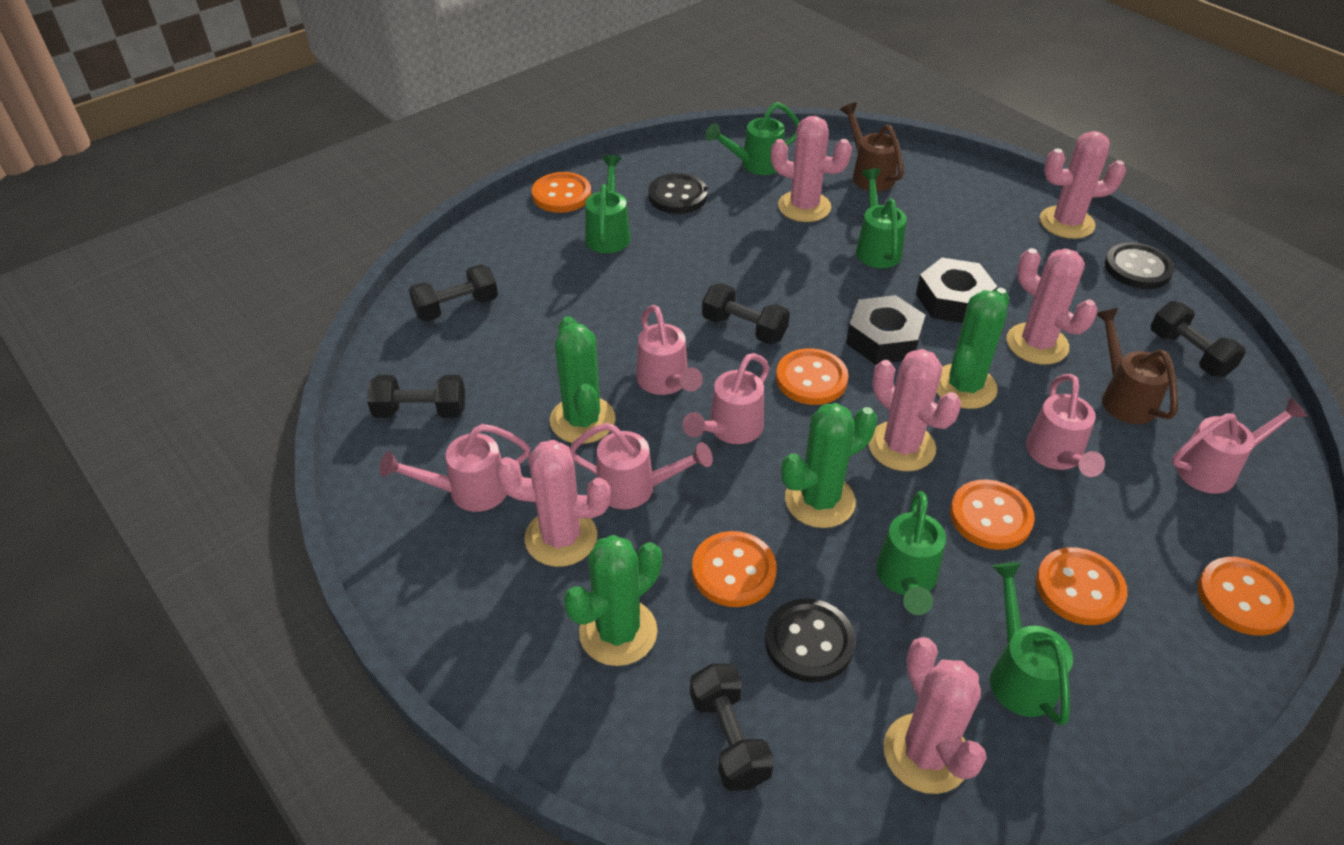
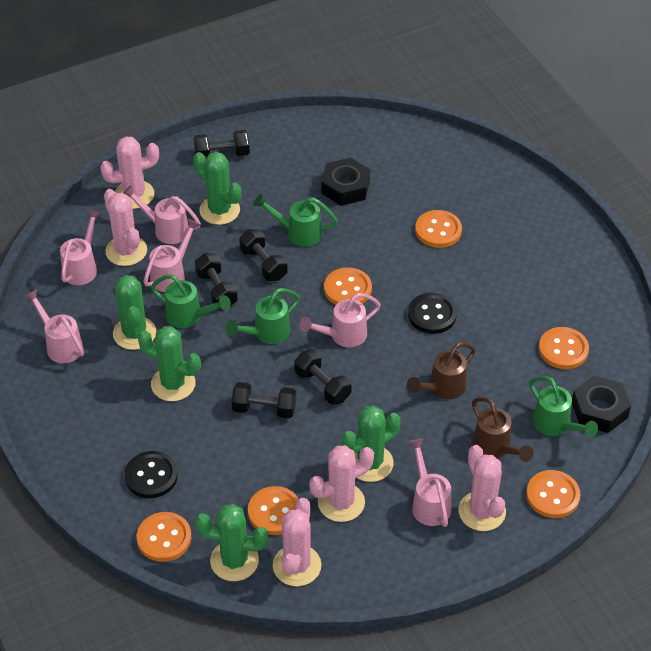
black button: [648,173,708,214] [765,598,855,682] [1105,243,1174,289] = 3 -> [124,451,178,498] [408,293,457,334] = 2
green cactus: [550,316,616,444] [564,535,662,666] [781,403,877,528] [936,288,1009,409] = 4 -> [113,275,156,350] [138,326,201,401] [193,152,242,225] [195,504,268,581] [342,405,401,482] = 5
green watering can: [585,155,630,253] [706,102,800,175] [856,168,907,268] [876,491,946,615] [990,562,1073,726] = 5 -> [151,274,231,328] [225,288,300,344] [253,194,338,247] [530,376,598,437] = 4
pink cactus: [496,440,611,567] [771,116,852,222] [869,349,961,471] [883,637,987,794] [1007,248,1097,365] [1040,131,1126,239] = 6 -> [100,136,159,209] [104,189,147,266] [273,498,322,586] [309,445,374,522] [458,445,506,531] = 5

